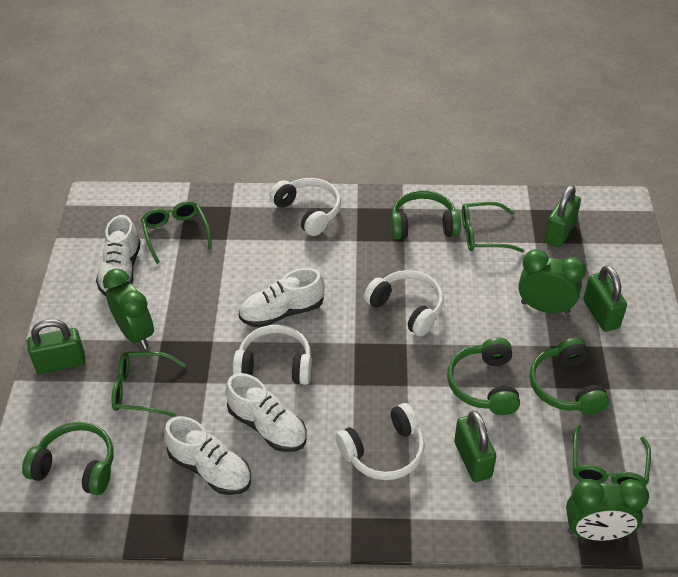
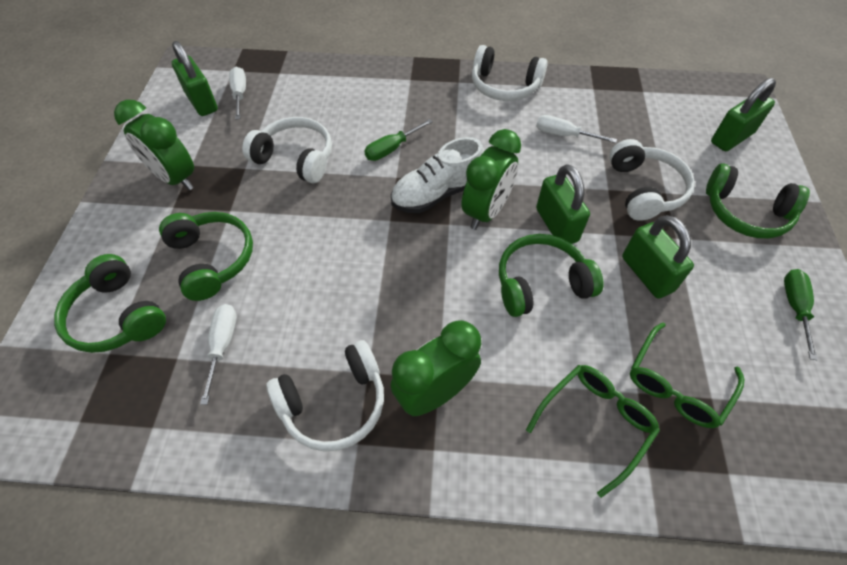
green glasses: [111,352,186,417] [141,201,212,264] [462,202,524,252] [573,425,651,486] = 4 -> [526,365,660,498] [630,323,744,428] = 2
green screwdriver: none = 0 -> [364,119,433,161] [784,269,818,360] = 2
white screwdriver: none = 0 -> [200,304,237,405] [229,67,246,120] [536,115,617,143] = 3
white shoe: [96,215,141,296] [164,416,251,495] [225,373,307,452] [239,268,325,328] = 4 -> [391,137,484,213] = 1

